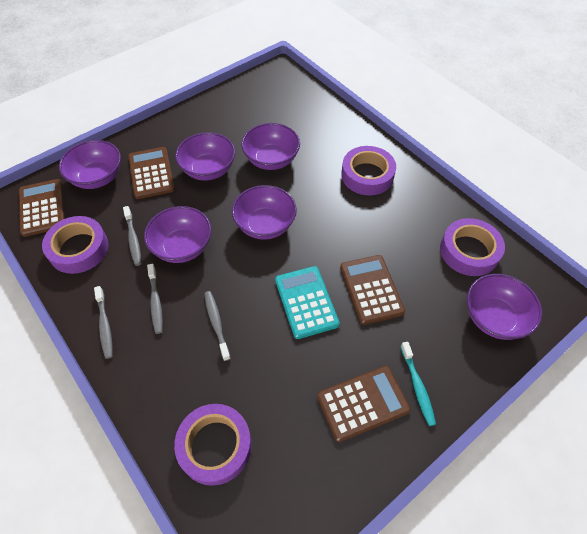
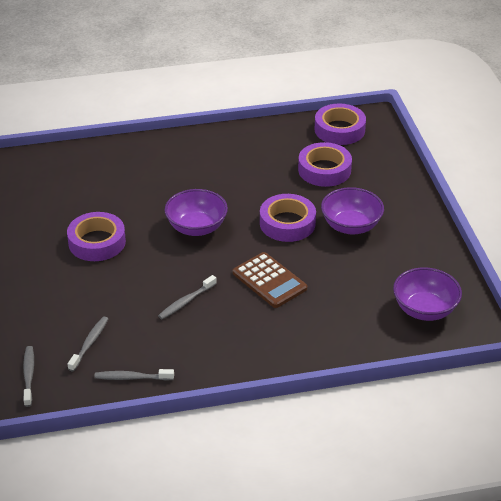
brown calculator: [19,179,65,237] [128,147,175,199] [317,366,410,442] [340,255,405,325] = 4 -> [233,252,307,308] = 1
purple bowl: [59,140,121,189] [144,206,211,263] [175,132,235,181] [232,185,297,240] [241,123,300,170] [467,274,542,340] = 6 -> [165,189,228,236] [321,187,384,234] [393,267,462,321] = 3
turquoise calculator: [275,266,340,339] = 1 -> none = 0
turquoise toothbrush: [400,342,436,426] = 1 -> none = 0

